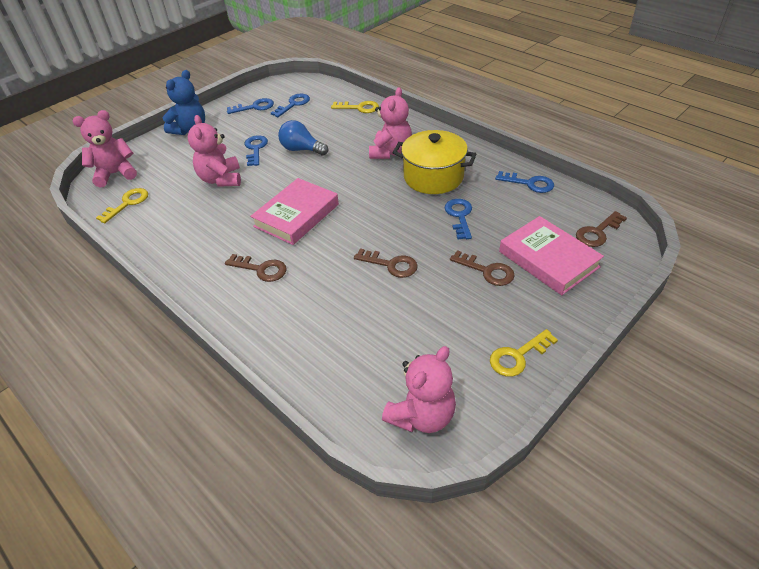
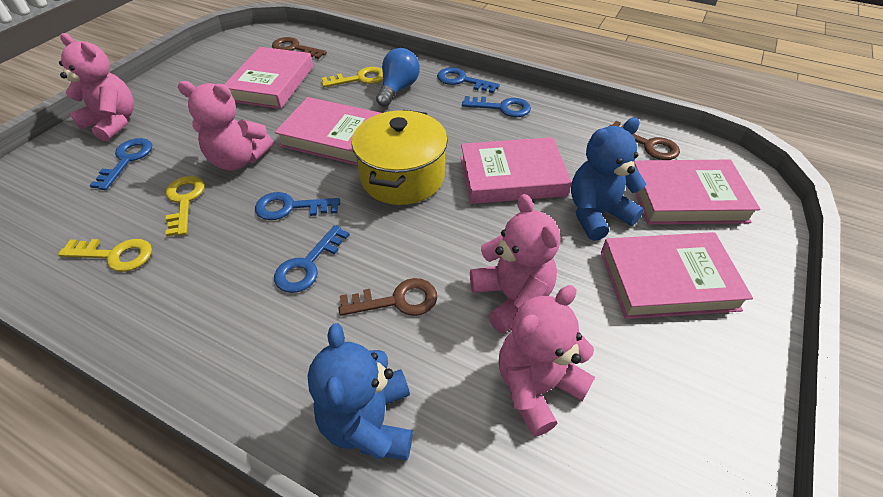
blue teddy bear: [163,70,205,135] = 1 -> [308,323,413,460] [571,118,646,241] = 2
brown key: [225,254,287,282] [354,248,418,278] [450,250,515,286] [576,211,627,247] = 4 -> [272,37,327,59] [339,278,437,316] [608,121,680,160] = 3
pink book: [250,178,339,245] [499,216,604,295] = 2 -> [224,47,313,109] [275,97,381,165] [460,137,572,204] [601,232,753,319] [634,160,760,225] = 5

